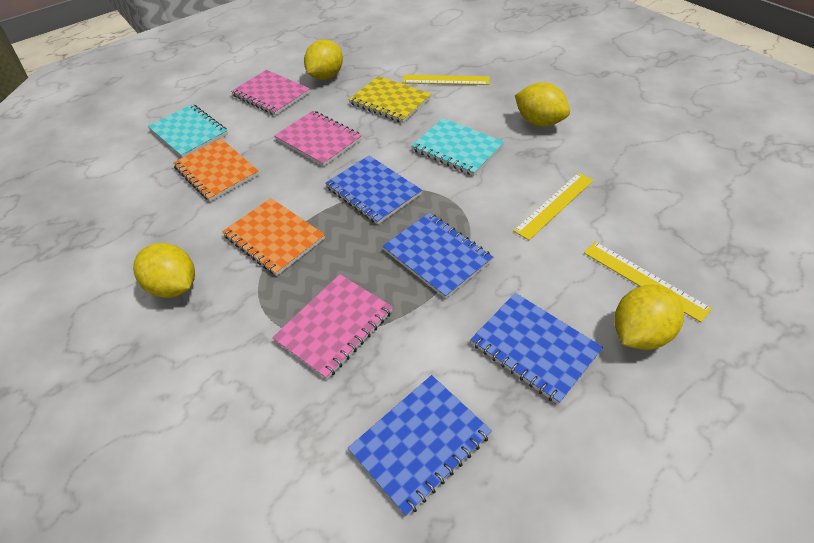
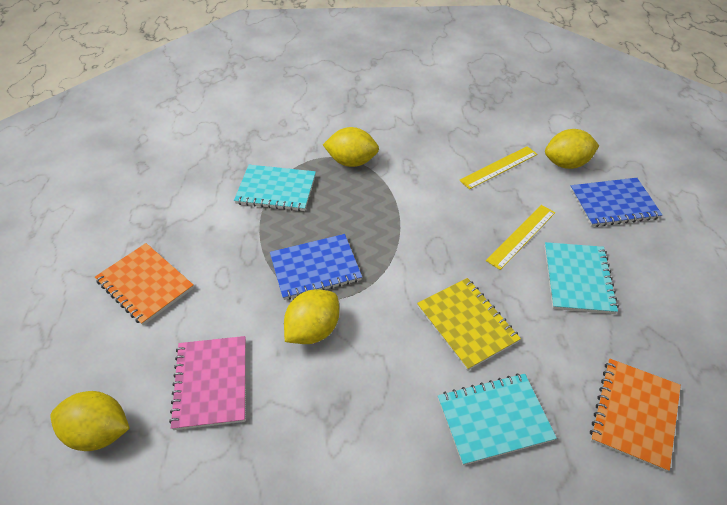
blue notebook: [325,156,422,224] [348,375,492,516] [383,213,493,299] [470,293,603,404] = 4 -> [270,234,362,300] [570,178,662,227] = 2
pink notebook: [231,70,310,116] [272,274,393,380] [274,111,362,166] = 3 -> [169,336,246,430] = 1
turquoise notebook: [148,104,228,158] [411,118,505,176] = 2 -> [234,165,316,211] [438,373,557,465] [544,242,619,314] = 3
yellow ruler: [402,75,490,85] [513,173,594,240] [584,241,712,322] = 3 -> [459,146,538,189] [486,205,555,270] = 2

